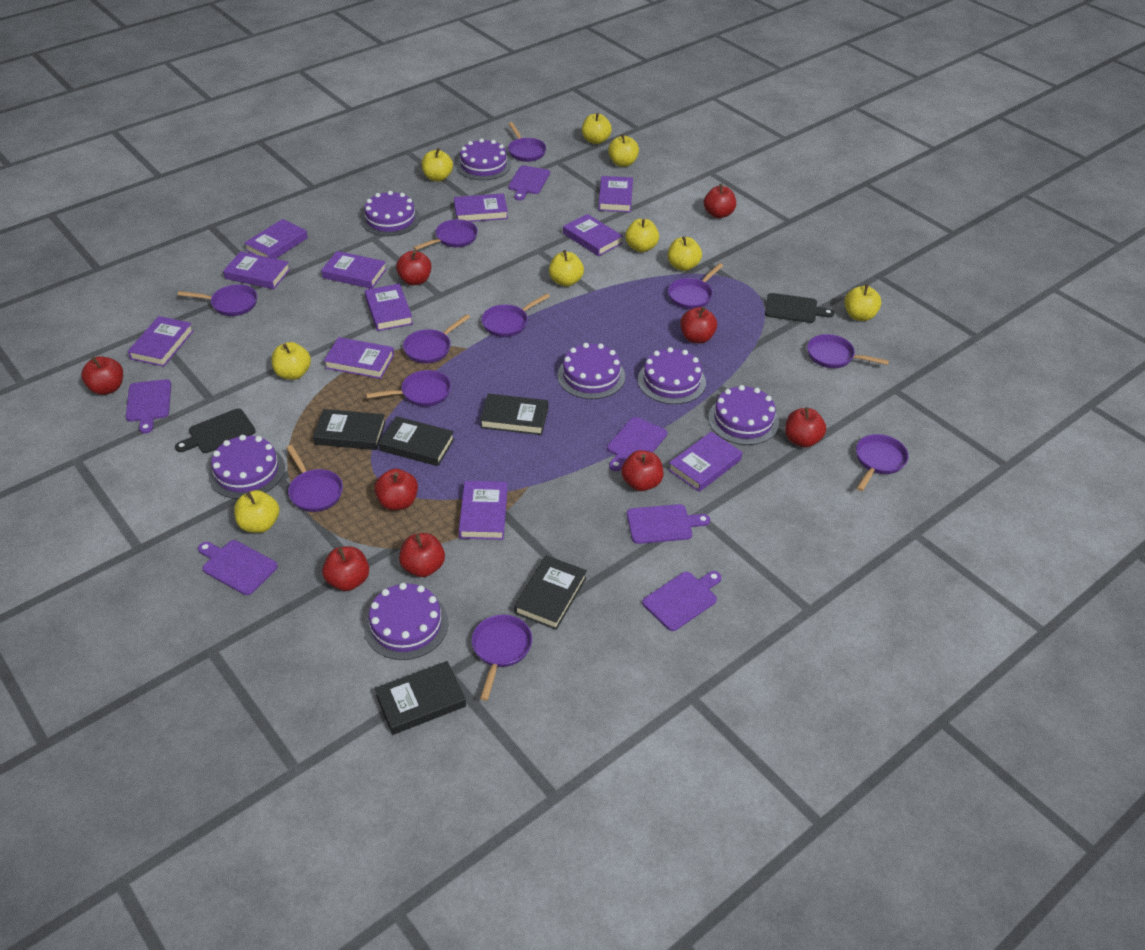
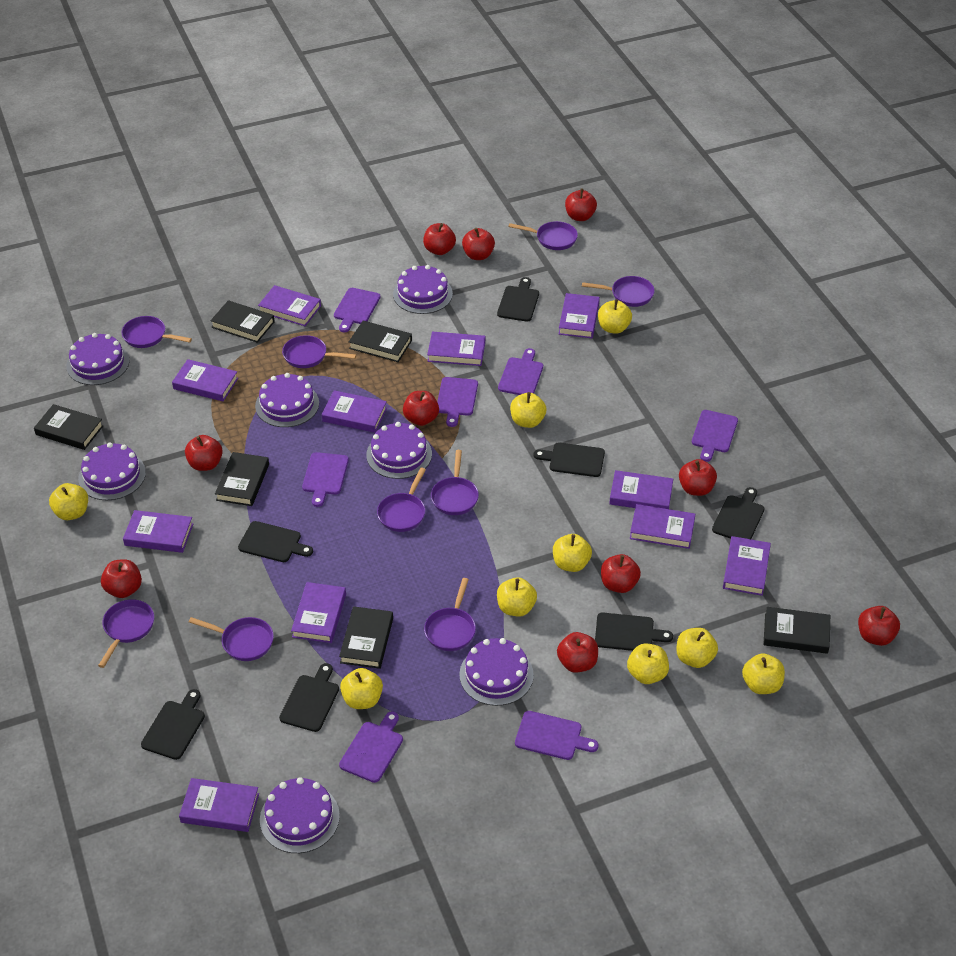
black book: [313,409,386,450] [375,661,466,735] [379,416,454,466] [480,394,548,435] [514,555,587,630] = 5 -> [34,404,104,450] [210,300,275,343] [215,452,269,506] [339,606,393,669] [349,321,412,362] [763,607,830,654] = 6
black cutting board: [175,408,256,453] [765,293,834,323] = 2 -> [141,689,205,760] [238,521,313,562] [279,663,339,732] [497,277,539,322] [534,443,605,477] [595,613,673,651] [712,487,765,539] = 7
purple cutting board: [126,379,171,433] [198,540,278,595] [508,165,550,201] [607,417,667,471] [627,504,710,544] [642,571,722,631] = 6 -> [302,452,349,507] [334,288,381,332] [339,711,403,783] [437,377,478,427] [498,348,543,395] [515,711,598,760] [692,410,738,462] = 7
purple pan: [178,284,257,316] [286,445,343,512] [366,370,451,407] [403,314,470,364] [413,219,478,250] [472,615,532,701] [481,293,550,337] [508,122,546,162] [668,263,723,309] [807,334,889,368] [856,434,909,491] = 11 -> [98,599,154,668] [122,316,192,348] [189,617,274,661] [282,335,356,368] [377,467,426,532] [424,578,476,651] [431,450,479,515] [508,221,578,250] [582,276,655,307] = 9
red apple: [81,356,123,395] [322,546,369,591] [374,469,418,510] [396,251,431,285] [399,533,445,577] [621,450,663,491] [680,307,717,344] [704,184,736,218] [785,407,826,447] = 9 -> [101,559,142,598] [185,435,223,471] [403,391,439,426] [423,223,456,255] [462,228,495,260] [557,632,598,673] [565,188,597,221] [601,554,641,593] [679,459,717,496] [858,606,900,646] = 10

